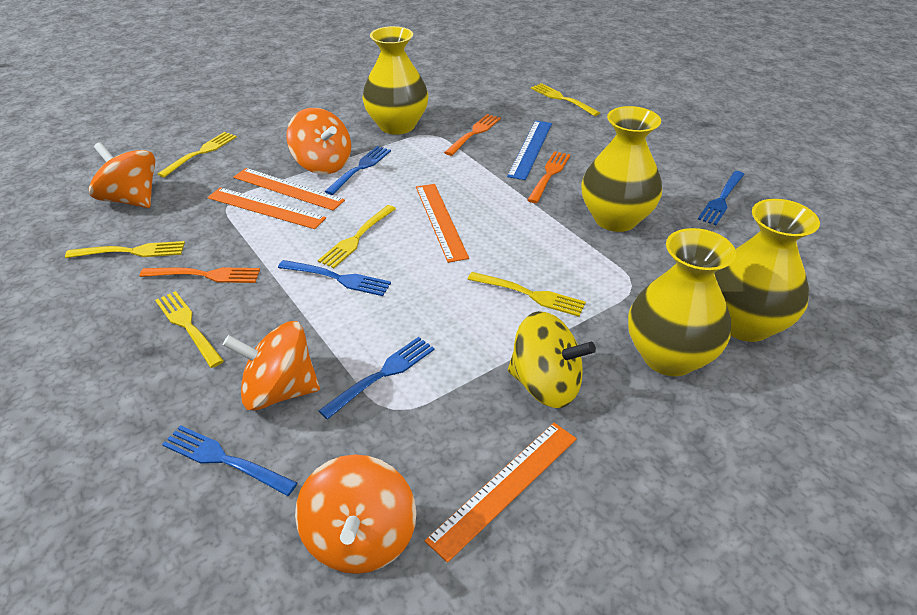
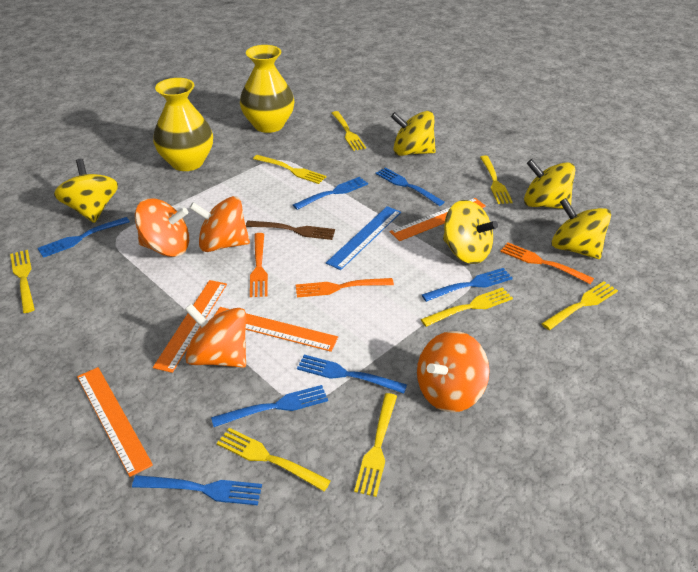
blue fork: [162,425,297,496] [278,260,391,296] [318,337,435,420] [324,146,391,195] [698,171,745,225] = 5 -> [38,217,130,258] [132,475,262,505] [211,385,328,427] [293,177,368,210] [297,355,407,394] [376,167,445,206] [422,268,513,302] = 7
brown fork: none = 0 -> [246,221,335,240] = 1
yellow fork: [65,241,185,258] [155,291,224,368] [158,132,237,178] [318,205,396,268] [467,272,586,317] [531,83,600,116] = 6 -> [10,250,35,313] [217,428,331,491] [253,155,326,184] [332,111,366,151] [354,393,397,497] [421,287,513,327] [480,156,513,204] [541,281,618,330] = 8
yellow spinning top: [508,311,596,408] = 1 -> [54,159,118,223] [391,111,436,156] [443,200,498,264] [524,159,575,209] [551,198,611,259] = 5
yellow vase: [362,26,428,135] [581,106,662,232] [628,228,736,376] [714,199,820,342] = 4 -> [153,78,213,171] [240,45,295,133] = 2

